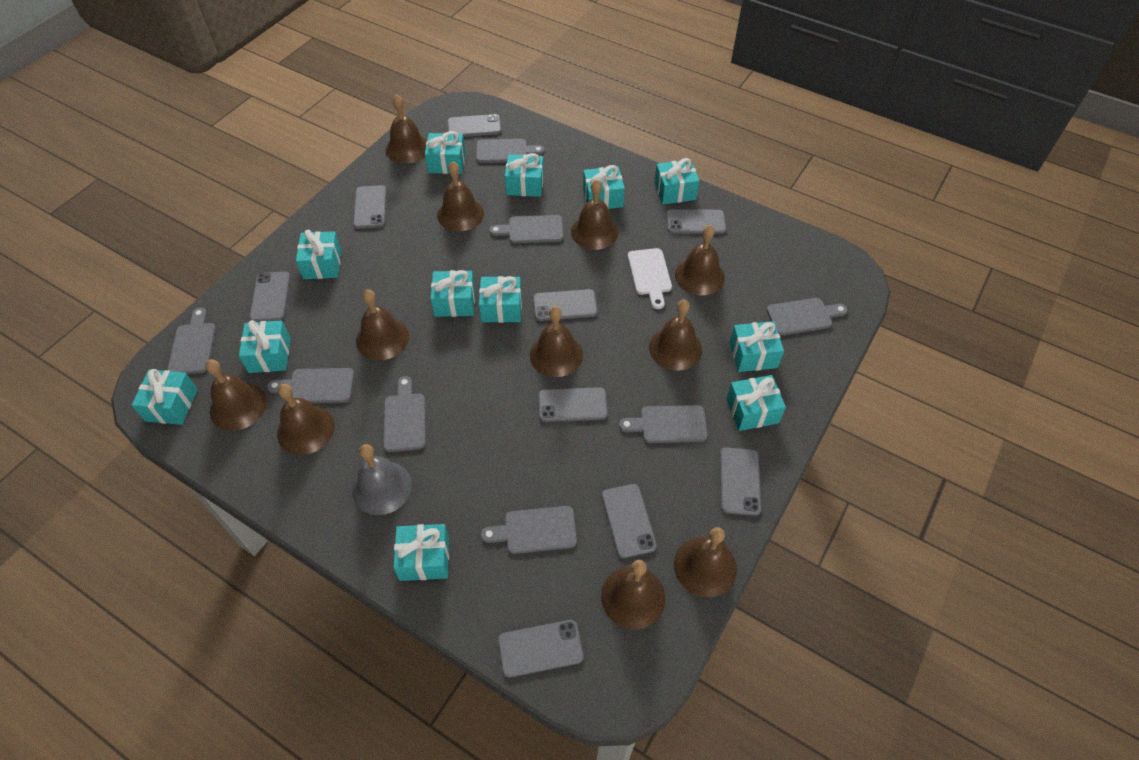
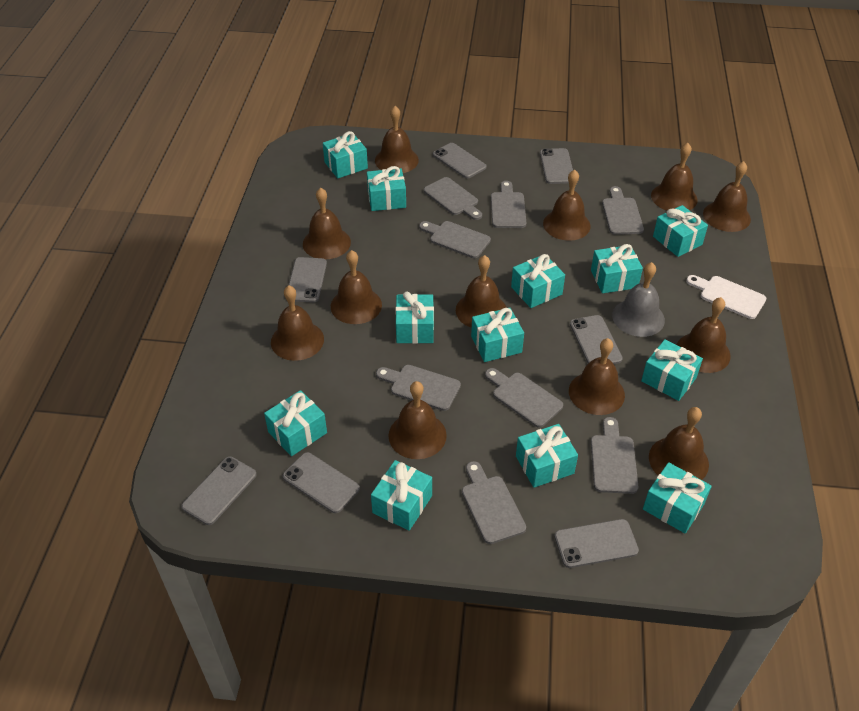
brown bell: [205,360,267,431] [277,384,335,455] [356,289,409,360] [386,95,427,164] [437,161,484,231] [530,306,583,377] [571,179,619,250] [601,560,665,629] [649,300,702,371] [674,527,737,597] [675,225,725,295] = 11 -> [271,285,324,361] [303,188,351,259] [331,250,382,324] [375,106,419,173] [388,381,447,459] [456,255,507,328] [543,169,591,241] [569,338,625,415] [649,407,709,480] [651,143,698,211] [677,297,731,373] [703,161,751,232] = 12
grey phone: [249,271,290,322] [353,185,386,229] [448,114,501,137] [498,620,583,678] [533,289,597,321] [538,387,608,422] [602,484,657,558] [666,209,726,234] [720,448,761,516] = 9 -> [182,457,257,525] [283,452,360,513] [289,257,327,303] [433,143,487,178] [540,148,573,184] [554,519,639,568] [570,315,623,364] = 7

